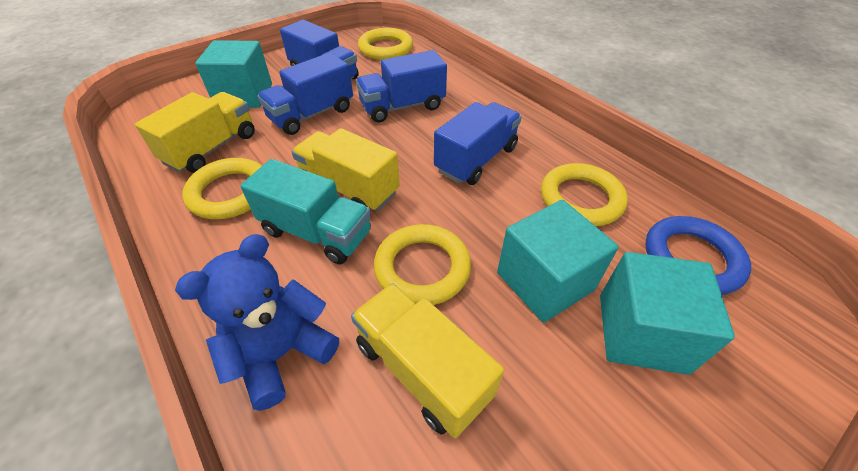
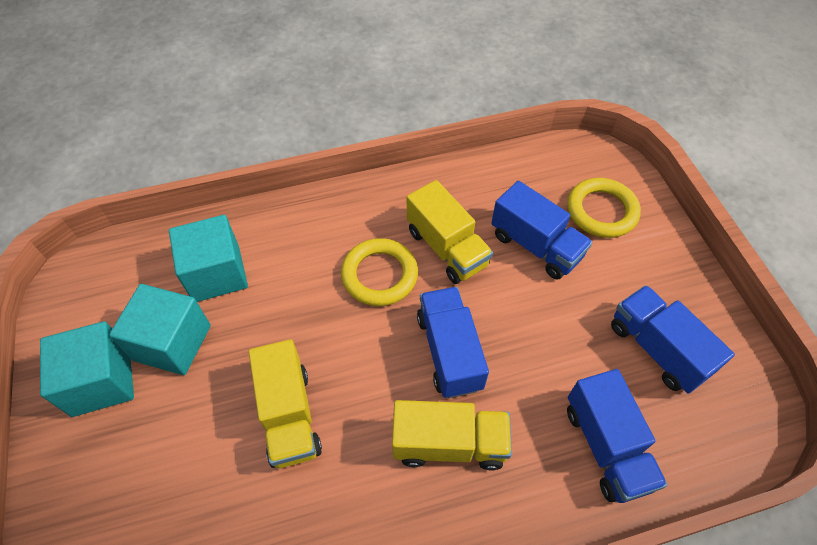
blue ring: [645,216,751,295] = 1 -> none = 0
blue teddy bear: [175,234,339,411] = 1 -> none = 0
turquoise truck: [240,159,371,264] = 1 -> none = 0
yellow ring: [182,158,262,219] [358,28,413,60] [374,224,471,305] [541,163,628,226] = 4 -> [341,238,418,306] [567,178,641,238] = 2

